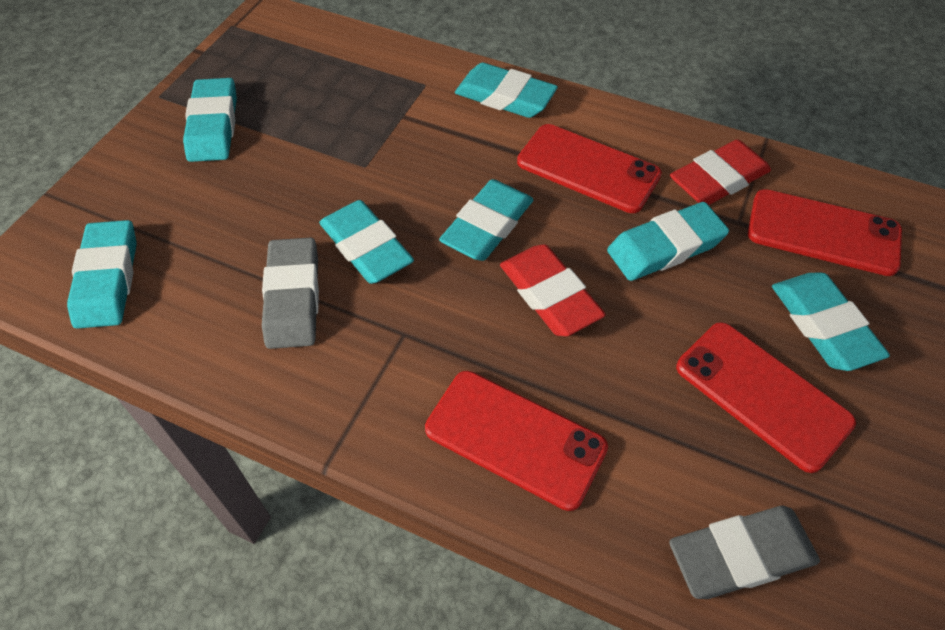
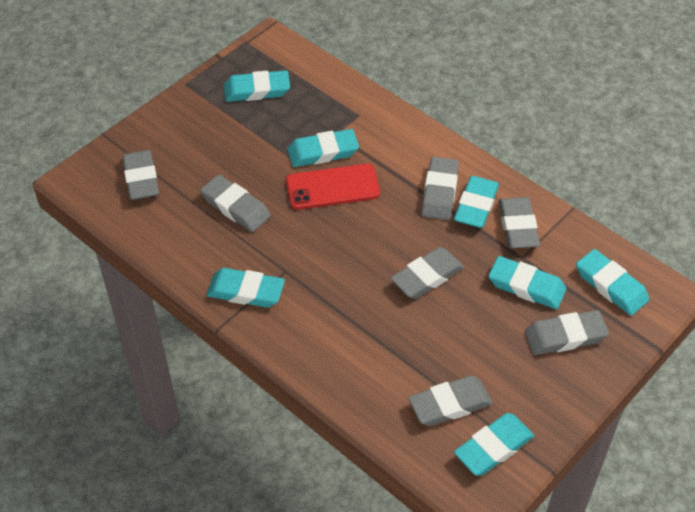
grey eraser: [262,237,319,349] [669,506,820,599] = 2 -> [122,150,159,200] [200,175,271,232] [391,247,464,299] [408,376,493,426] [421,157,459,220] [499,197,540,248] [525,310,609,355] = 7
red eraser: [500,244,606,336] [670,139,771,205] = 2 -> none = 0
red phone: [425,371,608,511] [517,124,662,213] [676,322,856,473] [748,189,902,276] = 4 -> [286,164,380,210] = 1

